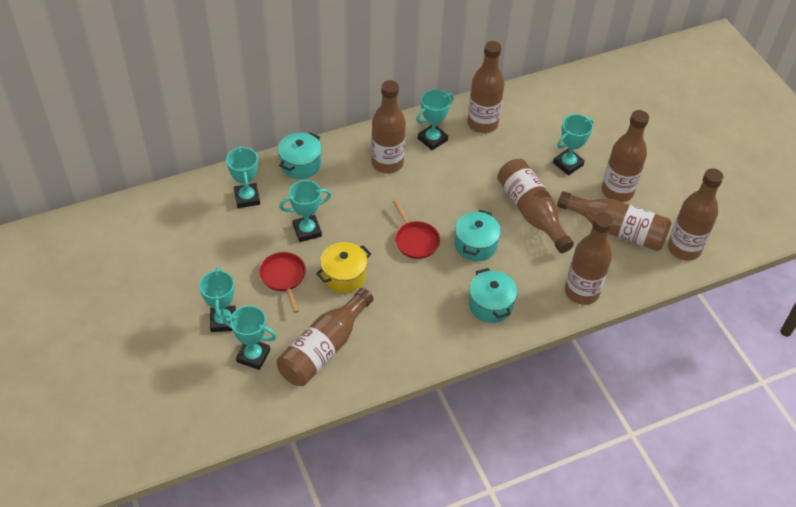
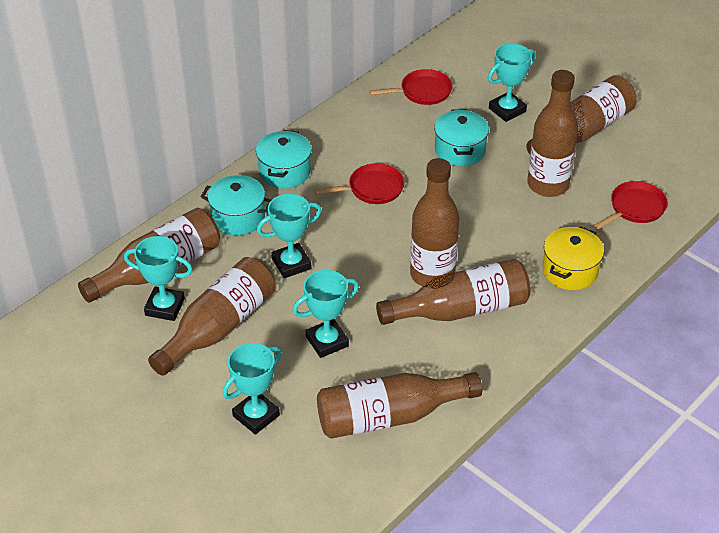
brown bottle: [277,288,374,386] [371,80,406,173] [467,41,505,133] [497,159,574,253] [557,191,672,251] [565,212,613,305] [602,110,649,202] [668,168,724,261] = 8 -> [78,208,220,303] [148,257,276,376] [317,372,482,439] [376,259,530,325] [410,158,459,287] [526,75,637,154] [527,70,578,197] = 7
red pan: [259,252,306,313] [393,200,440,259] = 2 -> [314,163,405,204] [369,69,453,105] [593,181,668,230] = 3
turquoise trophy: [199,267,236,332] [222,305,276,370] [226,146,260,208] [279,180,331,242] [416,89,454,150] [553,114,593,176] = 6 -> [124,236,193,321] [222,343,281,435] [257,194,321,278] [293,270,359,358] [488,43,536,122] = 5

